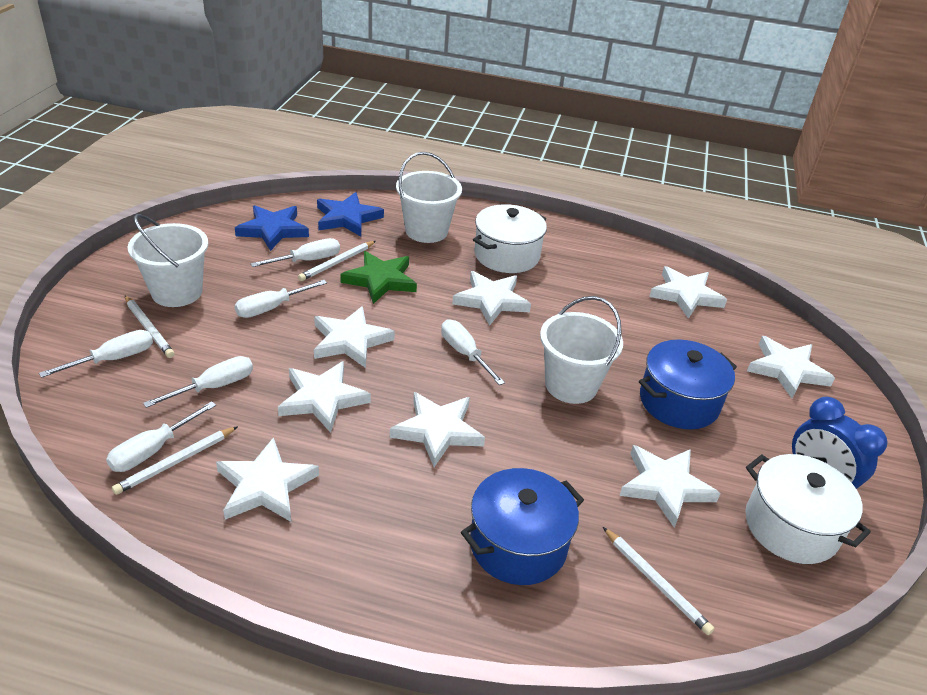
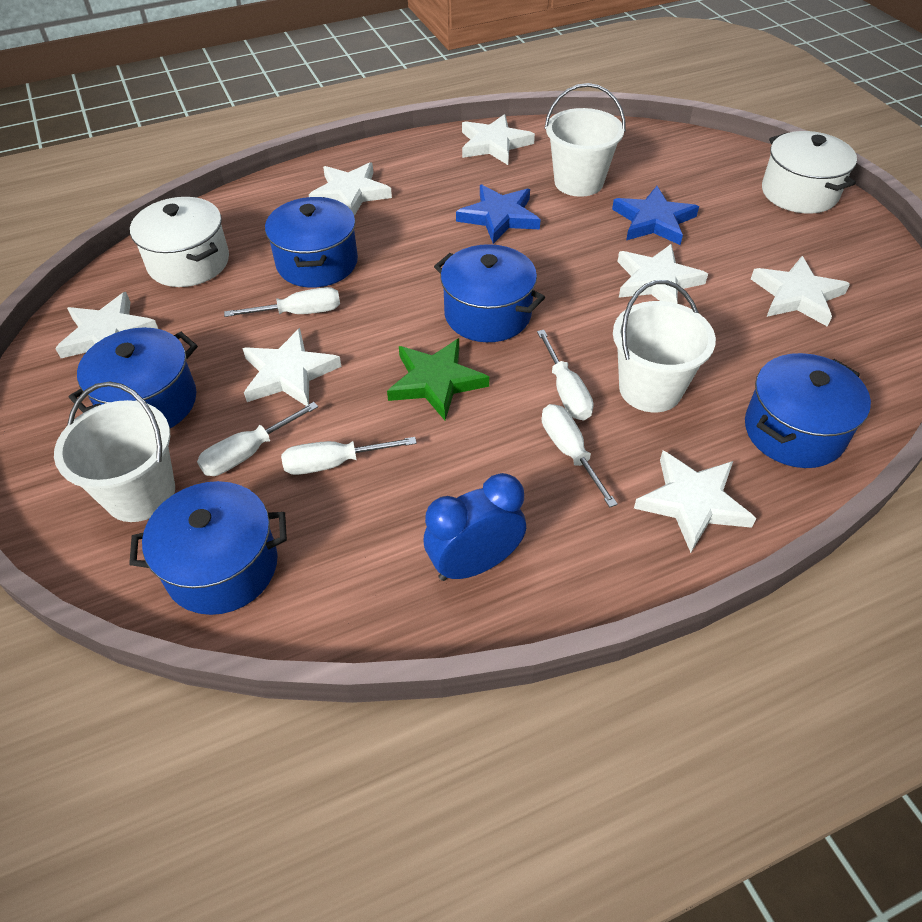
blue pot: [461,468,584,585] [639,340,737,429] = 2 -> [68,327,198,428] [129,481,287,615] [265,197,358,288] [434,244,545,342] [745,353,871,468] = 5
white pencil: [112,426,238,495] [125,296,175,358] [298,241,376,281] [603,527,714,635] = 4 -> none = 0
white screwdriver: [39,330,153,378] [106,401,216,472] [143,356,253,408] [234,280,327,318] [251,238,340,267] [441,319,505,385] = 6 -> [197,402,318,476] [224,287,340,317] [281,437,417,475] [537,330,594,420] [542,404,618,508] = 5
white star: [216,437,319,522] [278,361,371,433] [314,306,395,368] [390,392,485,467] [452,271,531,326] [619,445,721,528] [649,266,727,319] [747,336,835,398] = 8 -> [55,292,158,358] [242,328,342,406] [309,162,392,216] [462,114,535,165] [617,244,708,303] [634,451,756,553] [751,256,850,327] = 7

